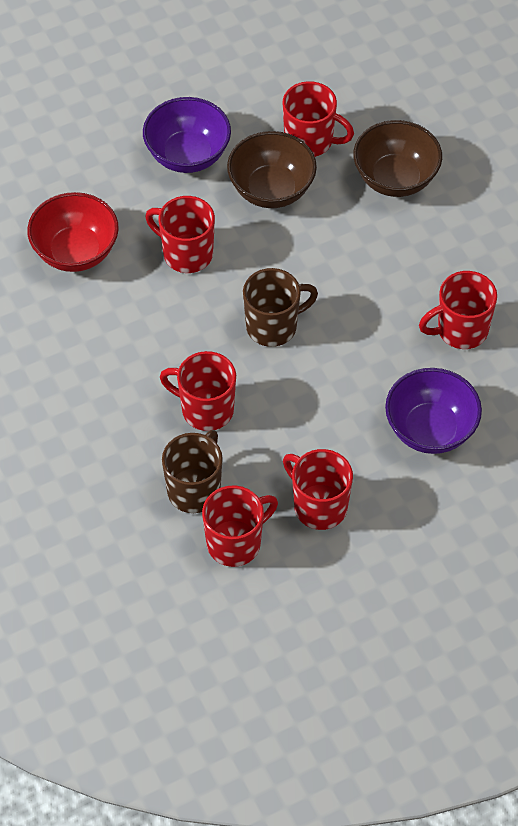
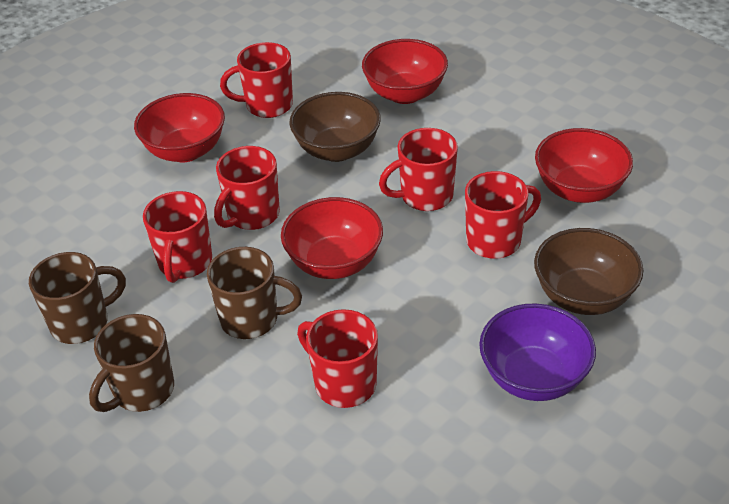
brown mug: [162,430,223,513] [243,268,318,347] = 2 -> [29,252,126,344] [89,314,174,412] [207,247,302,339] = 3
purple bowl: [143,97,231,173] [385,368,482,454] = 2 -> [479,303,596,401] = 1
red bowl: [27,192,119,272] = 1 -> [134,93,225,162] [281,197,383,279] [362,39,448,104] [535,128,633,203] = 4

